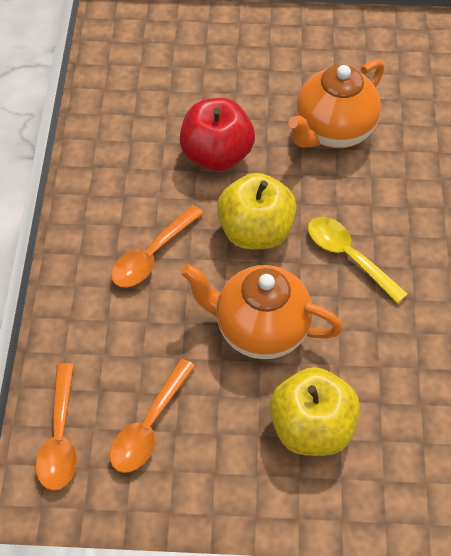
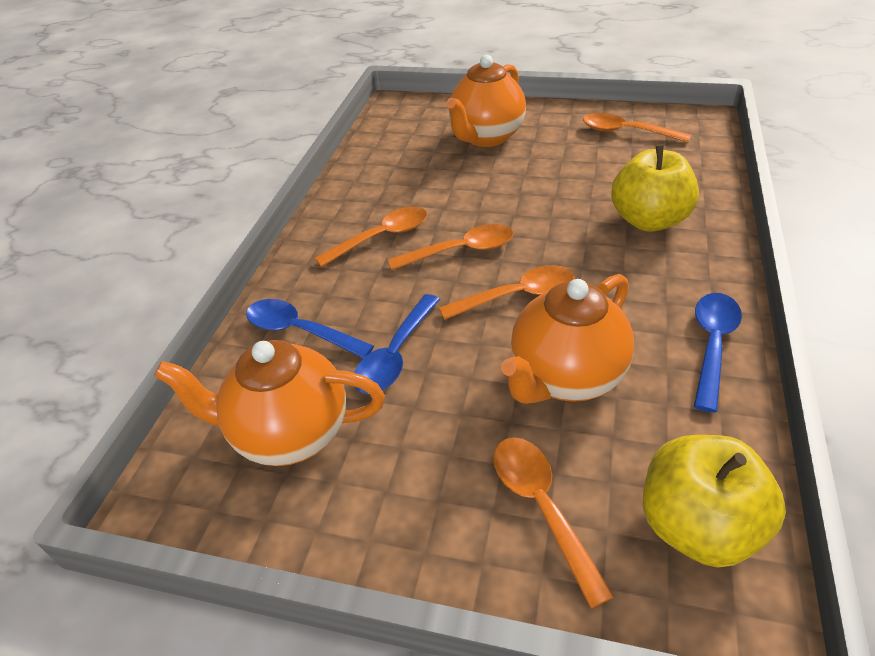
blue spoon: none = 0 -> [246,299,374,358] [354,294,440,394] [694,293,742,413] = 3
orange spoon: [36,363,77,491] [110,359,195,473] [111,205,203,287] = 3 -> [314,206,427,267] [388,224,514,270] [439,265,574,320] [493,437,614,608] [583,113,691,143] = 5
orange teapot: [181,264,343,359] [288,59,385,148] = 2 -> [154,340,385,466] [446,55,526,147] [501,274,634,404] = 3
red apple: [180,98,255,172] = 1 -> none = 0
yellow spoon: [308,217,408,304] = 1 -> none = 0

